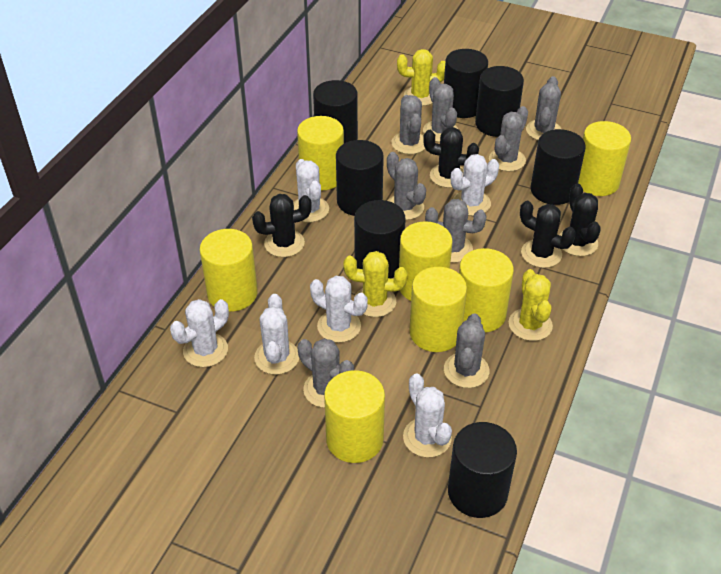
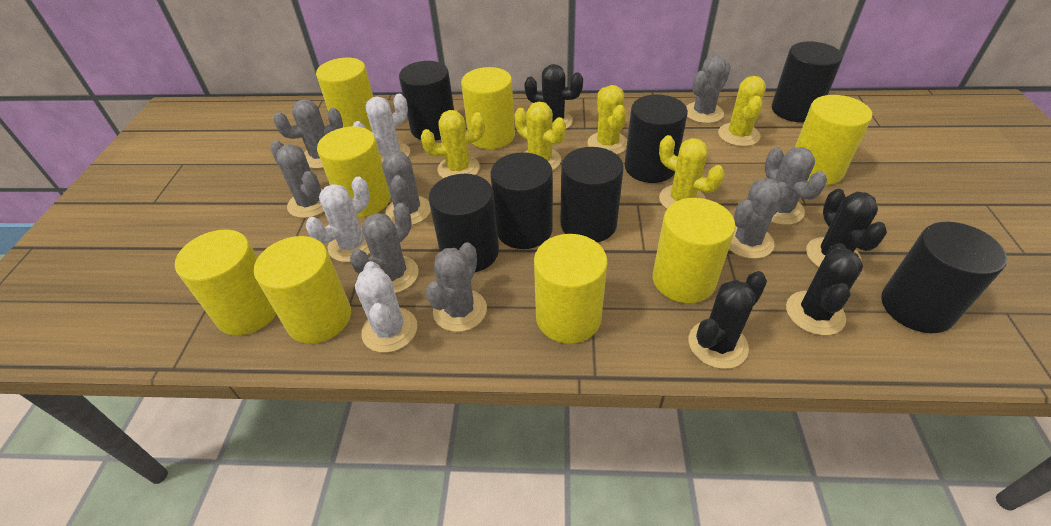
white cactus: [170,299,229,367] [254,294,299,375] [293,159,329,222] [310,276,368,343] [403,373,452,458] [451,154,499,216] = 6 -> [306,177,370,262] [353,94,410,162] [355,261,417,353] = 3
yellow cactus: [343,251,408,317] [397,49,445,106] [509,269,553,341] = 3 -> [421,110,485,178] [514,102,566,170] [587,85,627,154] [659,135,725,209] [718,76,766,147] = 5
yellow cylinder: [200,229,258,312] [297,116,344,191] [324,370,385,463] [399,222,452,301] [410,267,467,352] [459,248,514,332] [578,121,631,196] = 7 -> [175,229,276,336] [254,236,351,344] [316,58,373,131] [317,127,391,217] [461,67,515,149] [534,234,608,344] [653,198,735,303] [795,95,872,185] = 8

